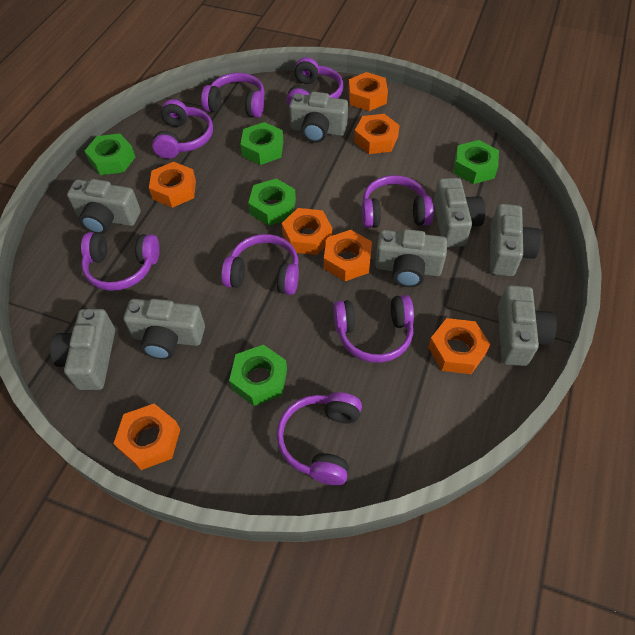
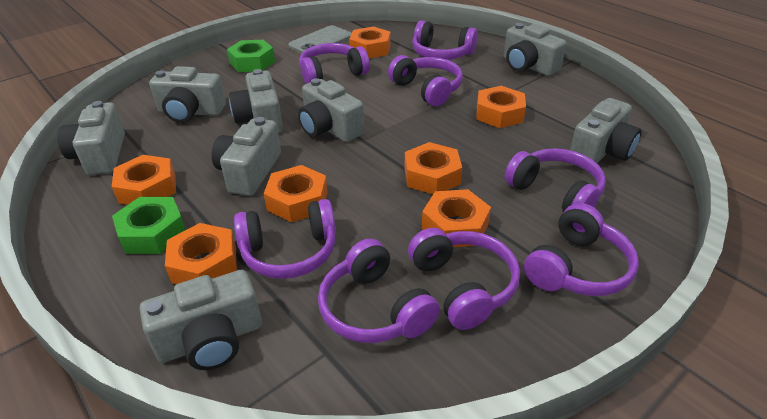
green nut: [85,133,135,175] [229,345,287,406] [240,122,283,165] [248,178,296,226] [453,140,499,184] = 5 -> [112,197,186,254] [227,40,275,72] = 2
grey phone: none = 0 -> [288,25,352,53] = 1

